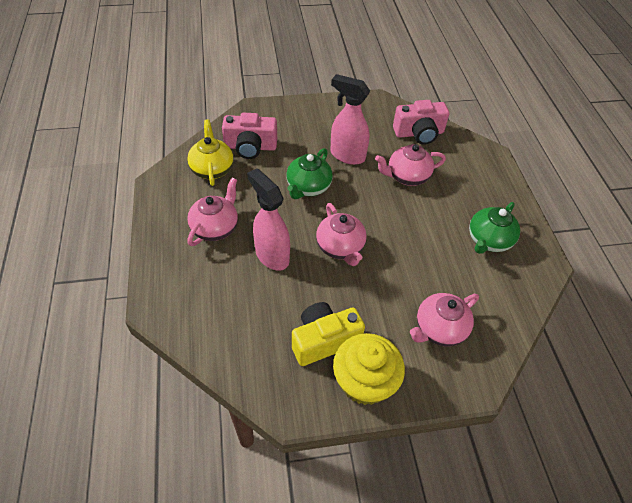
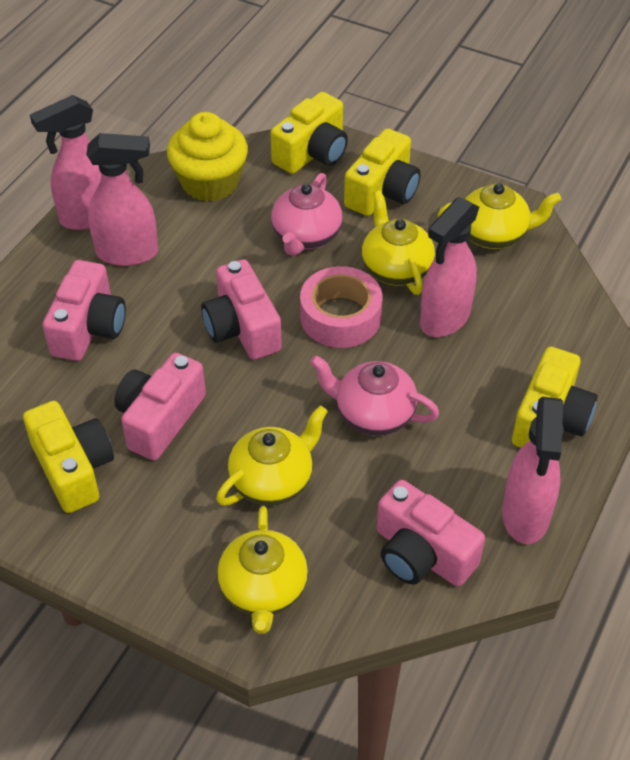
green teapot: [286,148,333,199] [469,202,520,254] = 2 -> none = 0
pink camera: [222,113,277,159] [393,100,449,145] = 2 -> [43,260,126,361] [114,353,206,460] [201,259,282,360] [377,480,485,587] = 4
pink spray bottle: [247,168,290,271] [331,74,370,165] = 2 -> [30,95,101,230] [86,133,158,266] [420,197,479,337] [502,397,564,544] = 4
pink tape: none = 0 -> [300,266,382,348] = 1
pink teapot: [187,178,238,246] [316,203,367,266] [375,144,446,186] [410,293,479,346] = 4 -> [271,173,343,256] [310,355,439,436] = 2
yellow camera: [292,302,365,366] = 1 -> [23,401,114,513] [271,92,348,174] [344,128,421,216] [512,347,598,448] = 4
yellow teapot: [187,119,234,186] = 1 -> [216,405,328,506] [218,506,308,634] [362,190,435,295] [438,184,561,249] = 4

